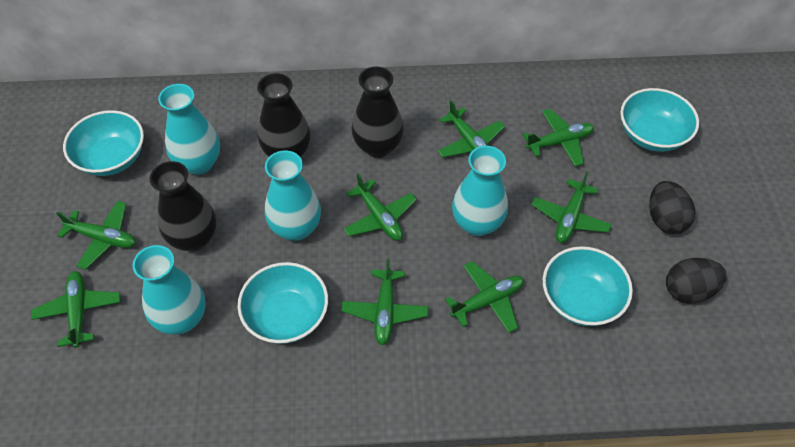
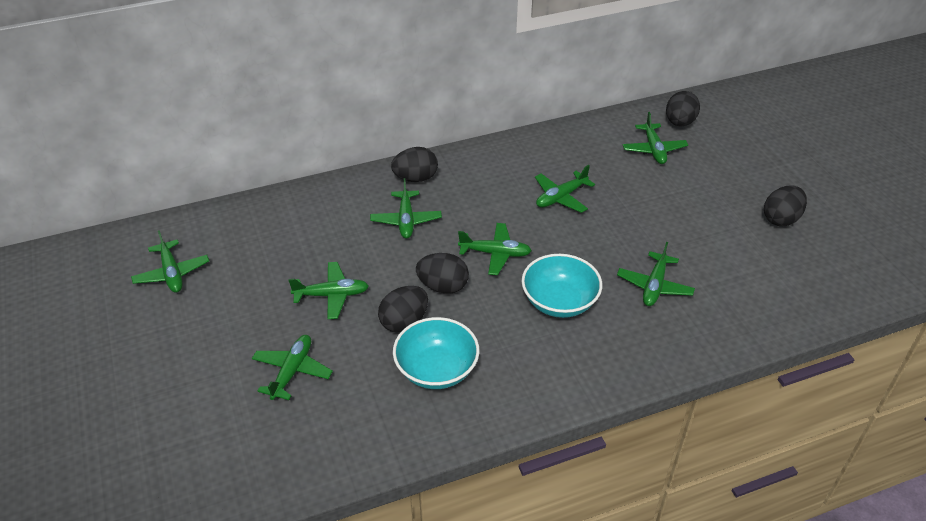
black egg: [649,181,695,234] [666,258,727,304] = 2 -> [378,286,428,333] [391,147,438,182] [416,253,469,294] [666,91,700,127] [764,185,807,227] = 5
black vase: [150,161,216,251] [257,73,311,157] [351,66,404,158] = 3 -> none = 0
turquoise bowl: [63,110,144,176] [238,262,328,344] [543,246,633,326] [620,88,699,152] = 4 -> [393,317,480,389] [522,254,602,318] = 2
turquoise vase: [132,245,205,335] [158,84,220,175] [265,150,321,241] [452,146,508,236] = 4 -> none = 0

